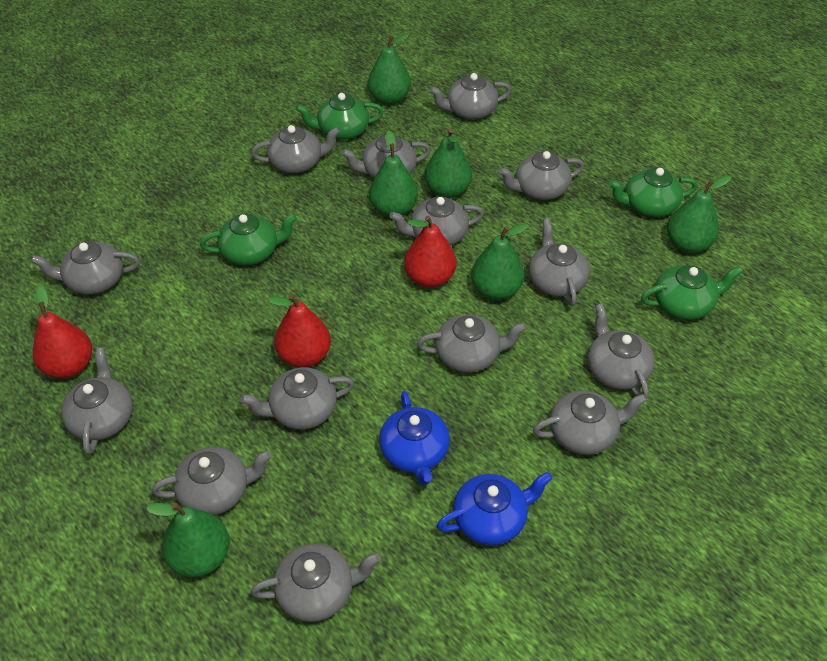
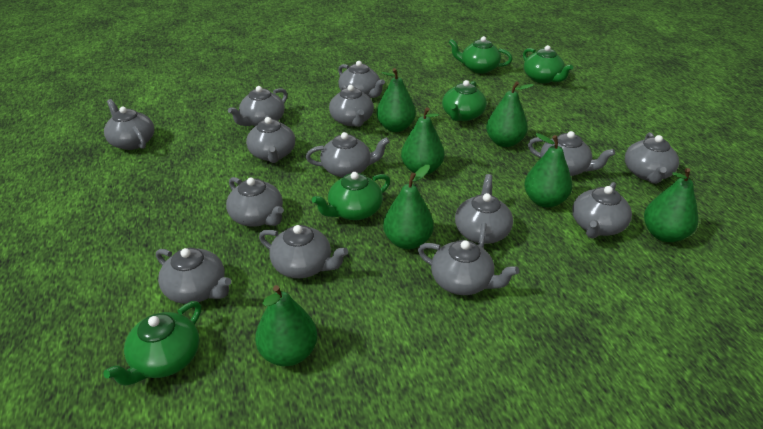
blue teapot: [379,391,450,485] [437,472,553,545] = 2 -> none = 0
green pear: [146,503,230,577] [368,33,411,105] [369,131,418,217] [425,129,472,198] [471,224,529,300] [667,176,731,253] = 6 -> [255,285,317,366] [377,68,416,132] [383,165,434,249] [401,107,444,175] [486,81,534,147] [524,133,572,208] [644,168,698,242] = 7
green teapot: [200,214,297,265] [296,93,384,140] [609,168,698,217] [641,265,743,320] = 4 -> [104,301,201,386] [312,172,390,220] [442,80,487,121] [448,36,512,74] [523,45,573,83] = 5
red pear: [33,285,92,378] [268,294,331,368] [404,216,456,288] = 3 -> none = 0

